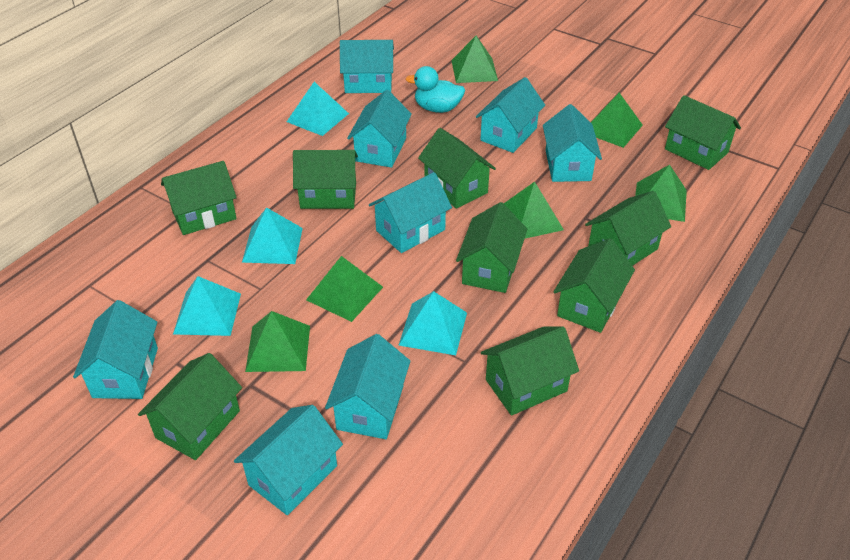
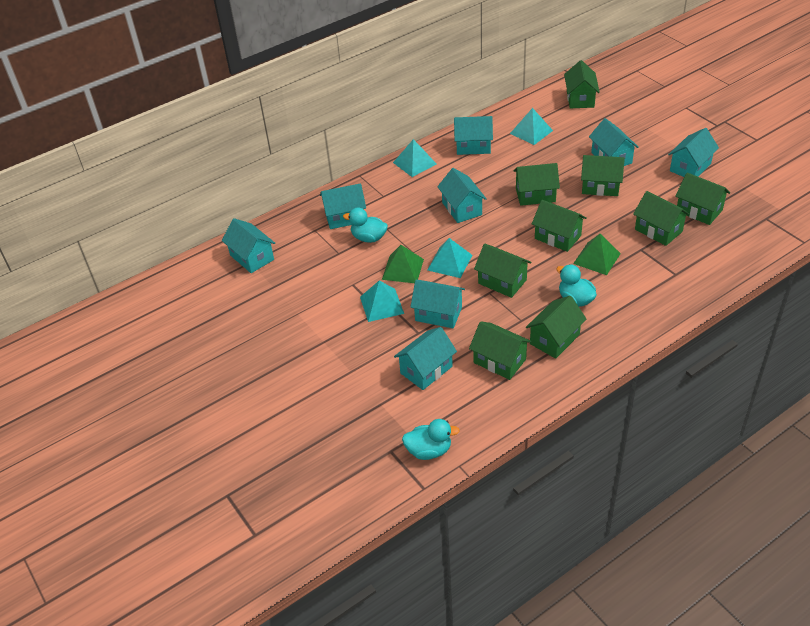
green pyramid: [245,311,310,372] [306,256,383,322] [451,36,498,83] [504,182,564,239] [591,93,643,148] [635,165,687,222] = 6 -> [382,245,424,283] [573,234,621,275] = 2
turquoise duck: [405,66,465,113] = 1 -> [343,207,388,243] [402,419,460,460] [556,265,597,307] = 3

